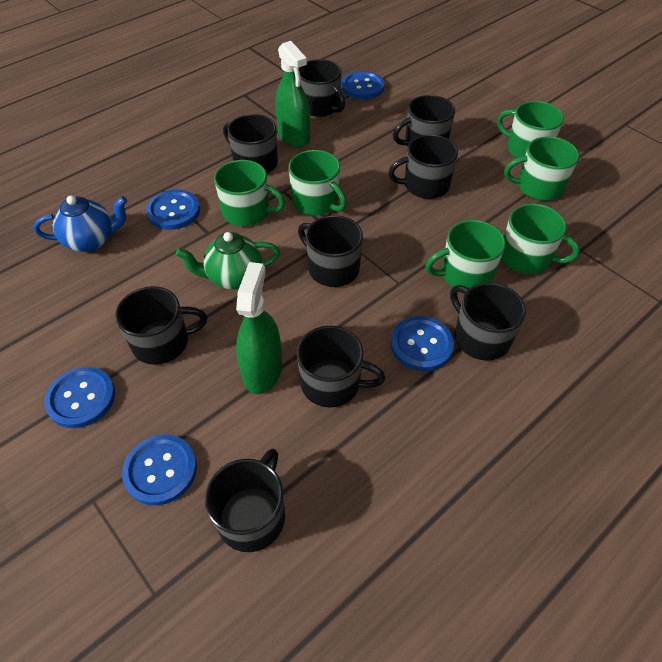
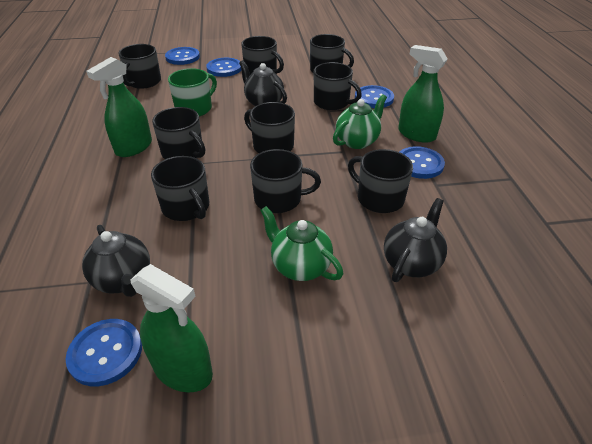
black teapot: none = 0 -> [82,225,150,297] [239,60,287,106] [384,198,447,282] = 3
blue teapot: [33,195,127,252] = 1 -> none = 0
green mug: [214,160,286,226] [289,150,347,215] [425,220,506,288] [497,101,564,158] [501,204,580,274] [504,136,579,201] = 6 -> [168,68,217,116] = 1
green spray bottle: [236,262,282,394] [275,41,310,147] = 2 -> [86,57,152,157] [130,264,213,392] [398,45,448,143] = 3
green teapot: [176,232,280,290] = 1 -> [260,206,343,281] [333,94,387,149] = 2

